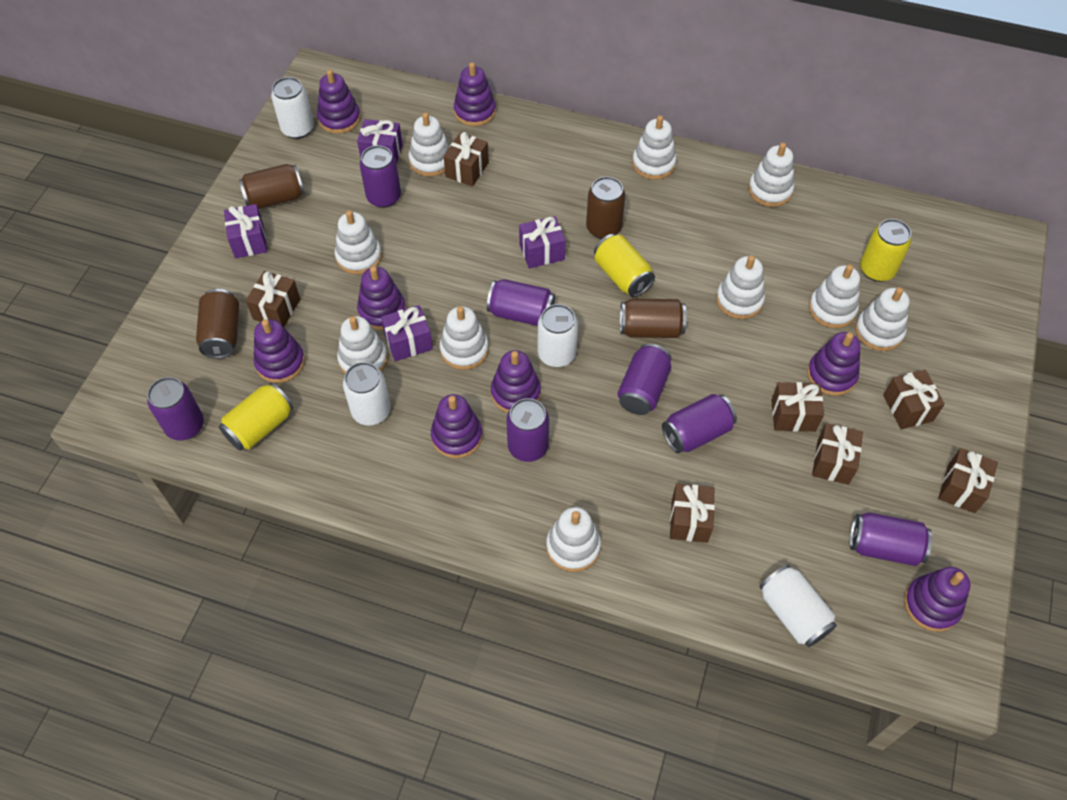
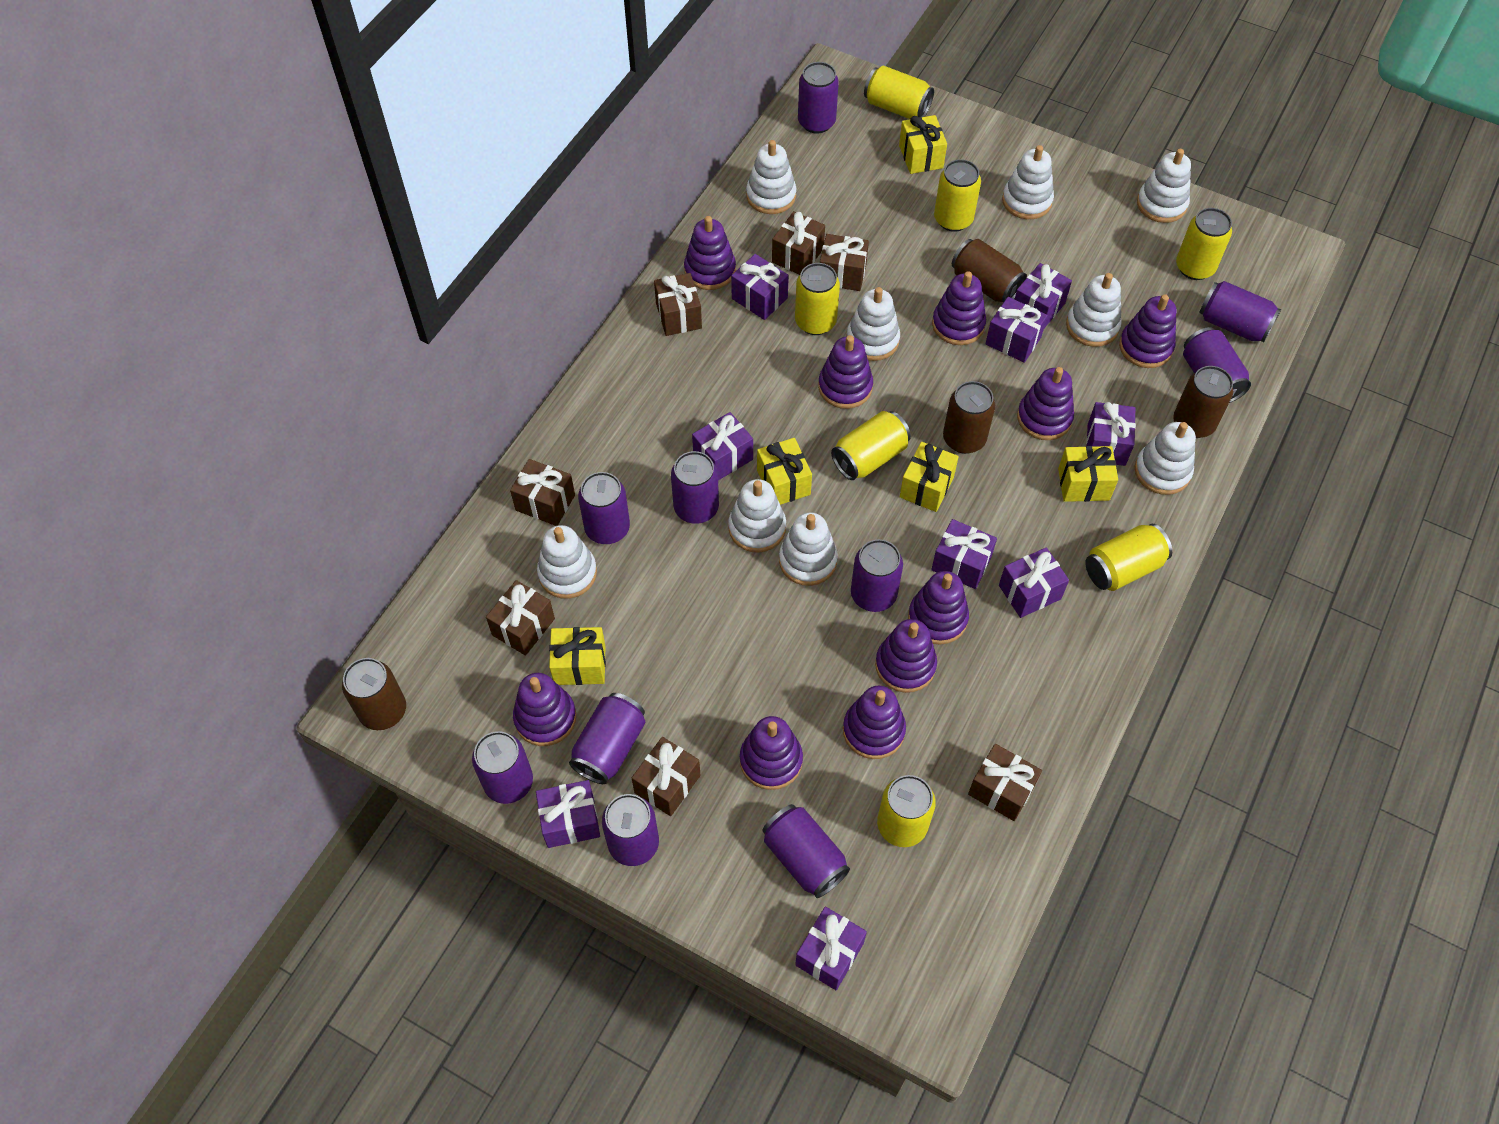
purple can: [147,377,204,440] [360,145,401,208] [487,279,555,326] [506,398,549,462] [618,343,672,415] [662,394,737,453] [850,512,933,566] = 7 -> [472,731,533,804] [569,693,645,784] [578,472,630,544] [602,794,659,866] [671,451,719,524] [763,804,850,898] [798,62,839,133] [851,539,903,612] [1183,327,1251,403] [1199,281,1281,342] = 10
purple gift: [224,204,267,258] [357,119,402,163] [381,305,433,361] [519,216,566,269] = 4 -> [536,780,600,848] [692,412,753,480] [731,254,789,320] [795,906,867,990] [931,519,997,589] [986,297,1047,363] [999,547,1069,618] [1015,263,1072,328] [1086,402,1136,466] = 9
purple stacking toy: [254,319,305,383] [317,70,361,134] [357,266,406,330] [431,394,482,459] [454,62,496,126] [491,350,541,413] [807,332,861,396] [904,567,970,632] = 8 -> [513,673,576,746] [684,216,736,290] [740,716,803,790] [818,335,873,409] [843,686,906,759] [875,619,937,693] [908,571,969,645] [932,271,986,345] [1017,367,1074,440] [1119,294,1176,368] = 10
white can: [271,77,314,139] [343,362,391,425] [538,304,578,367] [759,565,837,647] = 4 -> none = 0
white stacking toy: [335,210,382,274] [337,316,388,374] [409,112,450,177] [440,306,489,370] [546,507,601,572] [632,115,676,180] [716,255,765,319] [748,143,794,207] [809,264,860,328] [855,287,909,351] = 10 -> [537,525,597,599] [728,479,786,553] [746,140,796,214] [779,512,838,586] [847,287,900,361] [1002,145,1054,219] [1066,273,1122,347] [1135,422,1196,495] [1137,149,1191,223] = 9
yellow can: [219,383,293,451] [594,234,655,297] [860,219,911,282] = 3 -> [795,263,840,335] [831,411,911,480] [864,66,934,119] [877,775,936,847] [934,159,981,232] [1085,524,1172,591] [1176,208,1232,280] = 7
yellow gift: none = 0 -> [549,627,606,685] [757,438,812,505] [899,115,947,174] [900,442,959,512] [1058,446,1118,502] = 5

